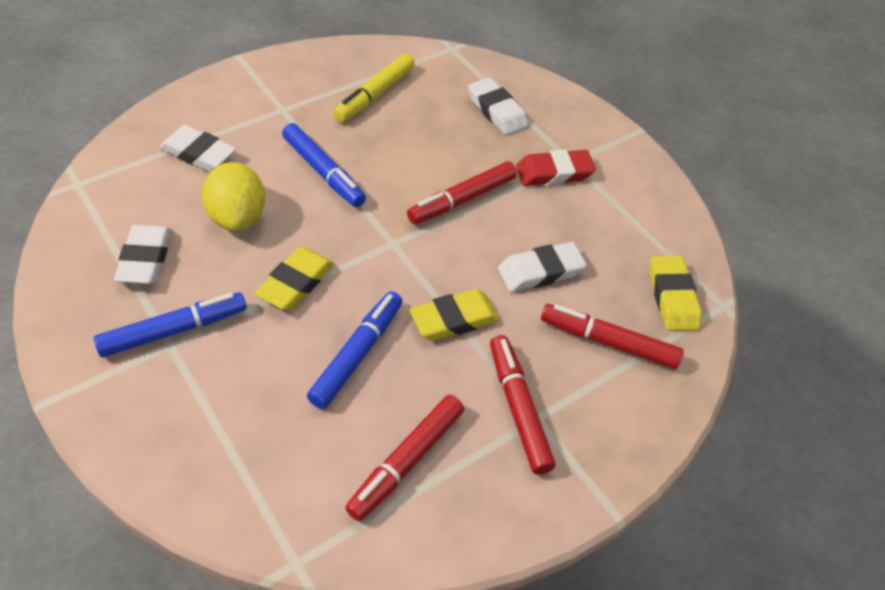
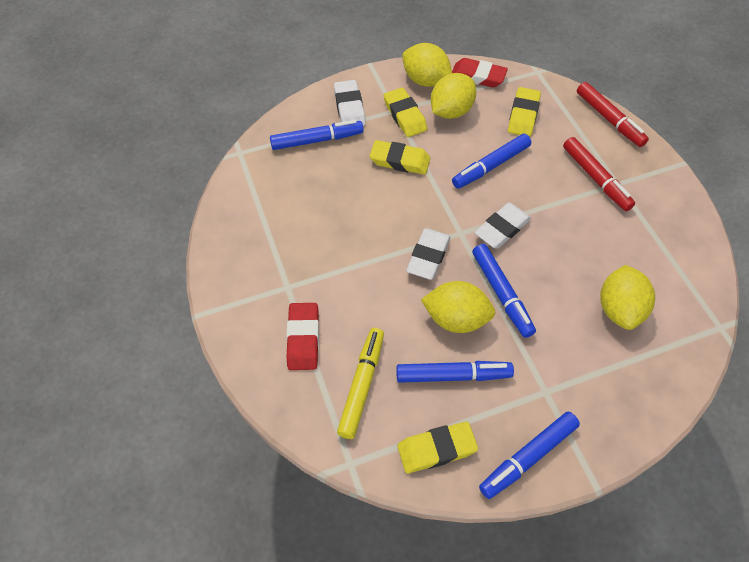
blue marker: [94,292,247,357] [282,123,366,207] [307,291,403,409] = 3 -> [270,120,364,150] [396,361,514,383] [452,134,531,189] [472,244,536,338] [479,412,580,499] = 5
red eraser: [516,149,596,186] = 1 -> [286,303,319,370] [452,58,508,88] = 2
red marker: [345,395,464,521] [407,161,517,224] [490,335,555,475] [541,304,684,369] = 4 -> [563,137,635,211] [577,82,649,147] = 2
white eraser: [114,225,172,284] [159,125,236,172] [468,77,528,135] [498,242,587,292] = 4 -> [334,80,366,126] [406,228,450,280] [475,203,531,249] = 3
yellow eraser: [255,247,334,310] [410,289,500,341] [650,256,702,331] = 3 -> [370,140,431,175] [383,88,427,137] [397,421,478,474] [508,87,541,137] = 4
yellow lemon: [202,162,265,231] = 1 -> [402,43,452,87] [421,281,495,333] [431,73,476,119] [600,265,655,330] = 4

